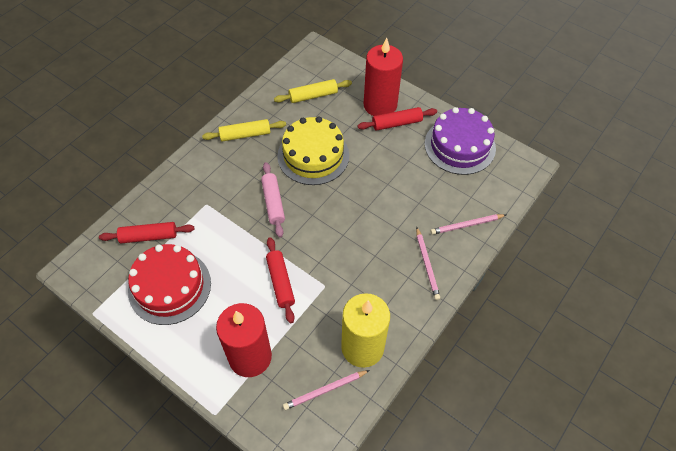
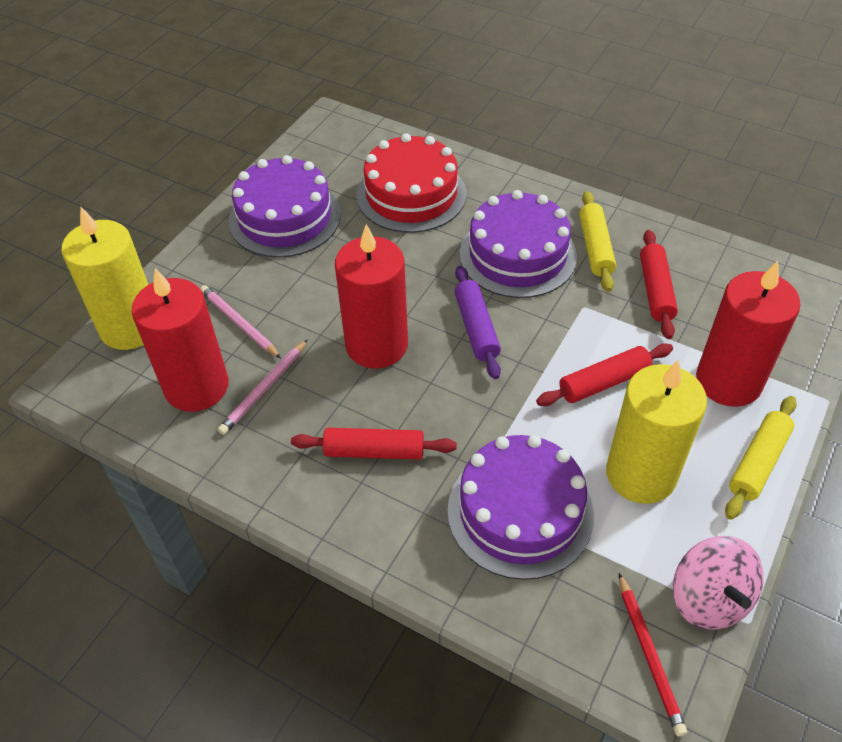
pink pencil: [283,370,370,410] [416,227,440,300] [430,214,506,235] = 3 -> [200,285,281,358] [218,339,308,435] = 2
pink rolling pin: [261,162,285,238] = 1 -> none = 0
pink spinning top: none = 0 -> [673,536,764,630] = 1
purple cake: [425,107,496,175] = 1 -> [228,155,341,258] [447,435,594,580] [460,190,577,298] = 3
purple rolling pin: none = 0 -> [455,266,501,379] = 1
red candle: [216,303,272,377] [364,38,403,116] = 2 -> [131,268,229,412] [335,224,408,368] [696,261,801,407] = 3
red pencil: none = 0 -> [619,573,687,737] = 1
yellow cake: [277,116,349,185] = 1 -> none = 0
yellow candle: [341,293,390,368] = 1 -> [61,207,148,350] [606,360,707,504] = 2

